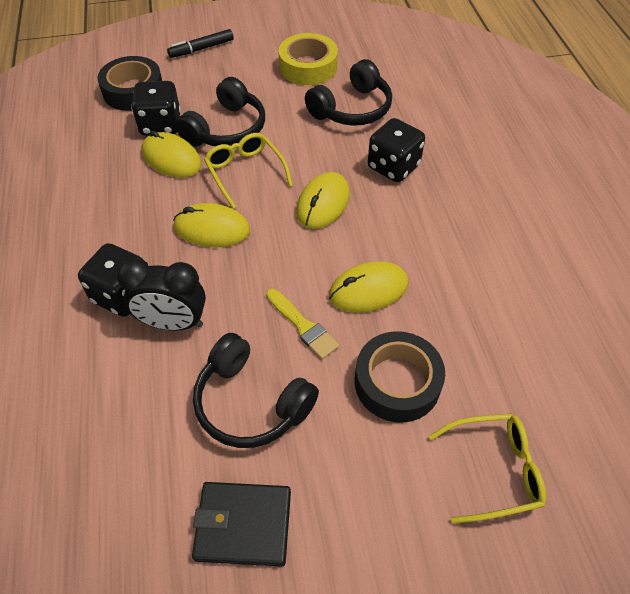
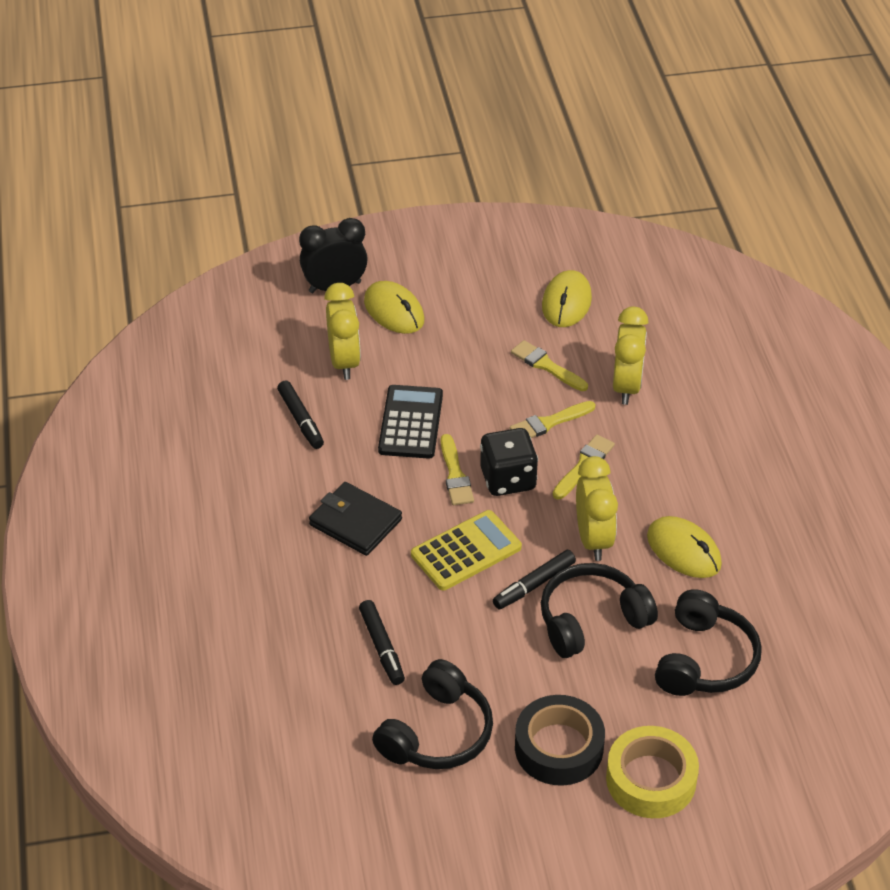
black calculator: none = 0 -> [378,385,443,459] = 1
black dice: [78,243,144,317] [131,81,181,136] [368,118,425,182] = 3 -> [480,428,538,496] = 1
black marker: [167,29,234,58] = 1 -> [277,381,324,449] [359,600,405,685] [493,550,576,610] = 3
black tape: [97,56,162,111] [355,331,445,423] = 2 -> [515,695,605,786] = 1
yellow brush: [266,289,339,359] = 1 -> [441,434,474,505] [510,401,596,438] [511,340,588,391] [553,435,615,499] = 4
yellow calculator: none = 0 -> [411,510,522,590] = 1
yellow clock: none = 0 -> [324,283,361,380] [576,456,618,561] [613,307,648,405] = 3
yellow glasses: [204,133,293,209] [429,414,546,524] = 2 -> none = 0
yellow mouse: [141,131,202,178] [173,203,250,247] [296,172,350,229] [329,261,409,313] = 4 -> [364,281,424,334] [542,270,592,327] [647,516,722,578] = 3

